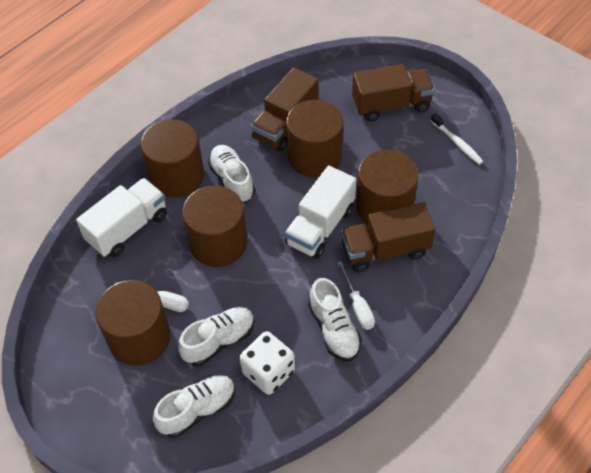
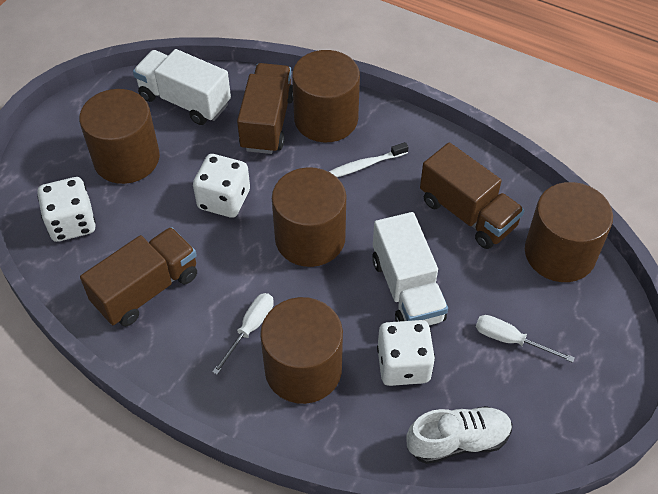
white dice: [239,331,295,395] = 1 -> [37,177,96,242] [193,154,250,218] [377,320,435,386] = 3
white shoe: [153,375,235,437] [178,307,255,366] [208,145,255,203] [308,278,362,361] = 4 -> [406,406,512,464] = 1

